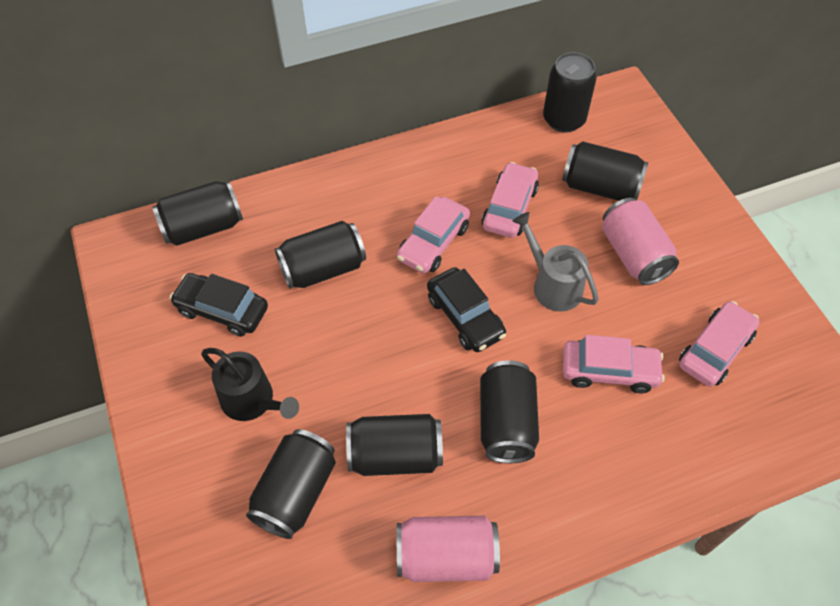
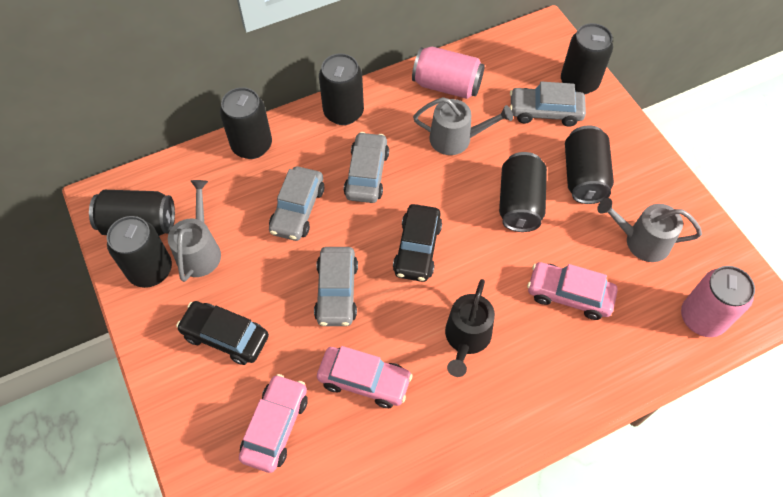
grey car: none = 0 -> [269,167,324,241] [314,247,358,326] [344,132,389,203] [510,81,586,127] = 4
grey watering can: [513,212,599,312] = 1 -> [168,180,221,282] [413,97,513,155] [597,198,702,262] = 3
pink car: [397,196,470,273] [482,162,539,238] [563,335,665,393] [679,301,760,387] = 4 -> [239,374,308,473] [317,346,412,408] [527,262,618,320] = 3

